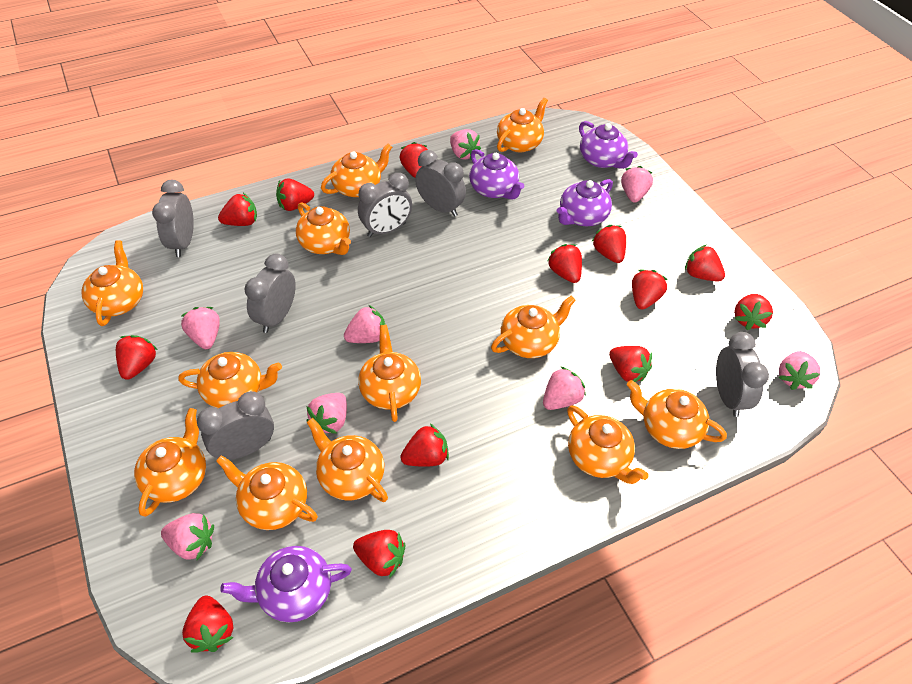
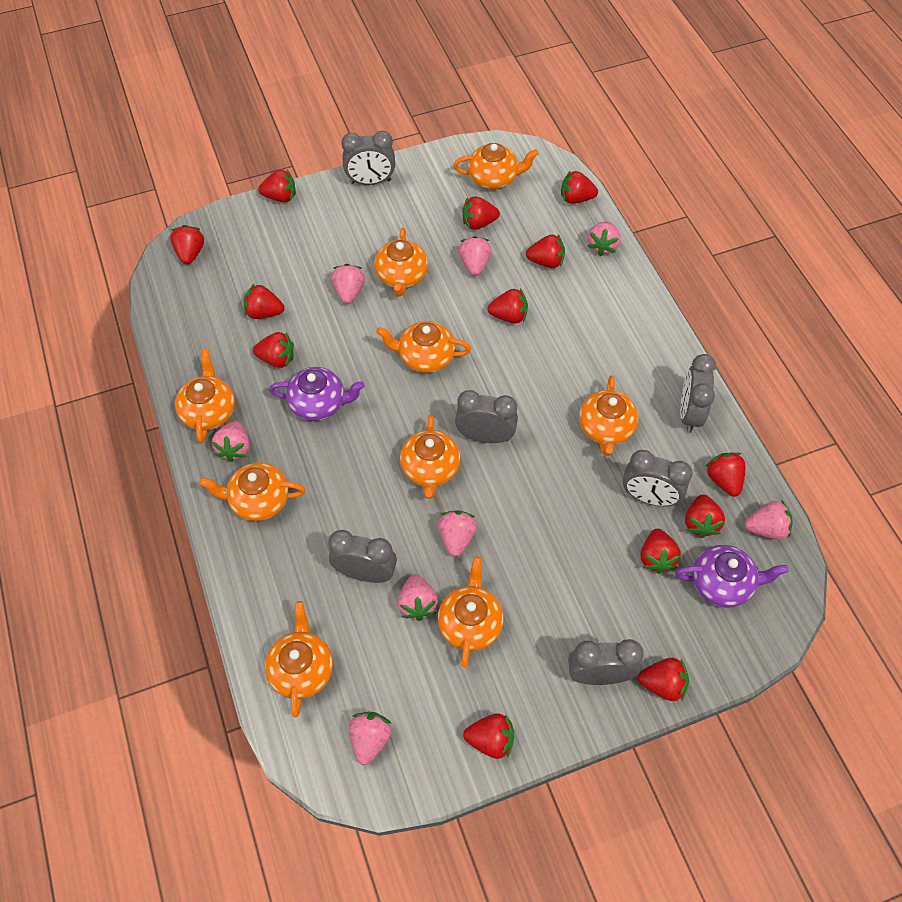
orange teapot: [81,240,143,326] [134,408,206,517] [178,352,282,409] [216,455,318,530] [296,202,351,255] [307,418,388,502] [321,144,392,197] [358,325,421,422] [491,296,576,358] [497,98,548,153] [567,405,649,484] [627,380,727,449] = 12 -> [175,350,235,443] [199,462,306,521] [265,601,333,717] [374,227,428,296] [376,321,471,373] [400,414,461,499] [438,557,504,668] [453,143,539,189] [579,375,639,456] = 9
purple teapot: [220,546,352,622] [469,149,524,200] [557,179,613,226] [579,121,638,169] = 4 -> [269,367,365,421] [675,545,789,608] = 2

